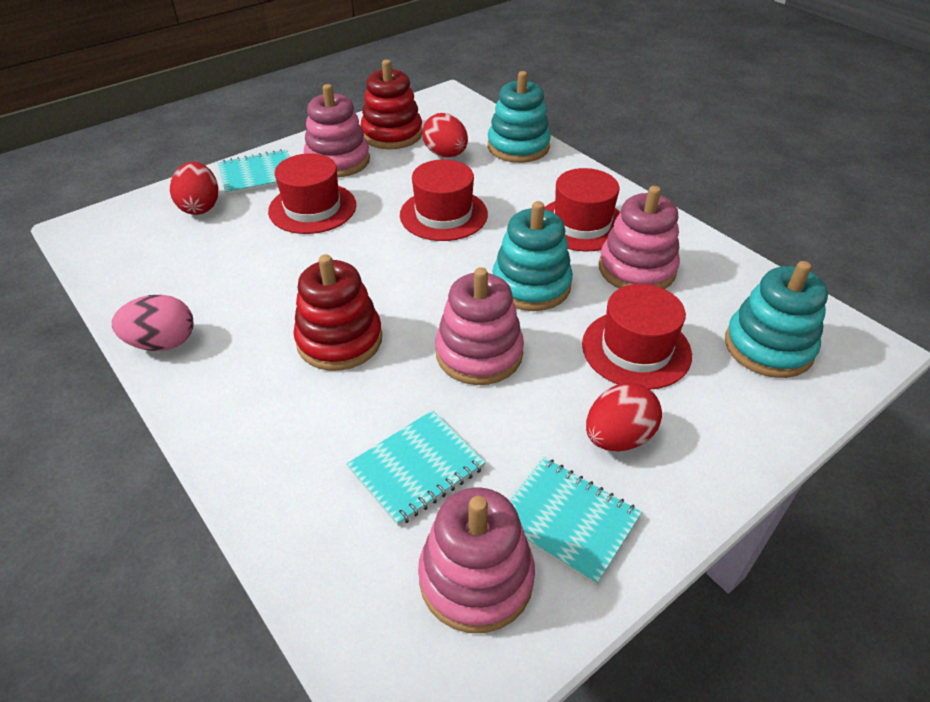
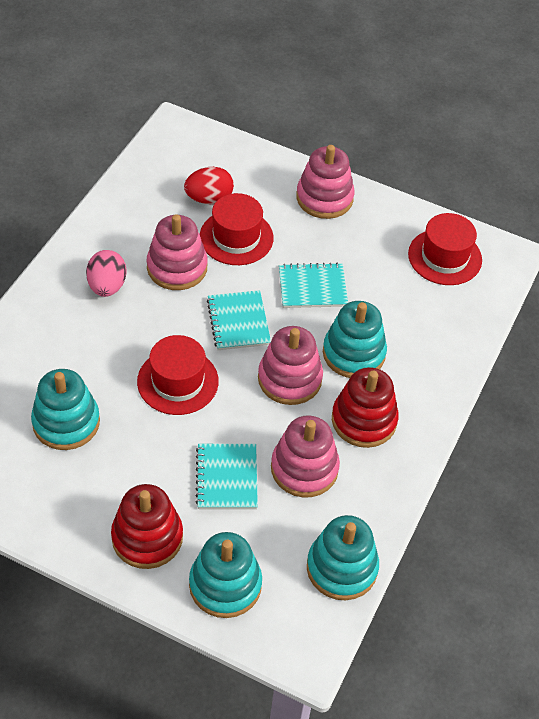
red egg: [170,162,218,215] [422,113,468,157] [586,383,662,451] = 3 -> [184,167,234,204] = 1
red hat: [268,153,356,234] [400,159,488,241] [544,168,621,251] [582,284,692,390] = 4 -> [137,335,219,415] [200,193,274,265] [408,213,482,285] = 3
turquoise stacking toy: [488,71,551,163] [492,201,573,311] [725,261,828,378] = 3 -> [31,369,100,450] [189,532,262,618] [307,515,379,600] [323,301,387,378] = 4

